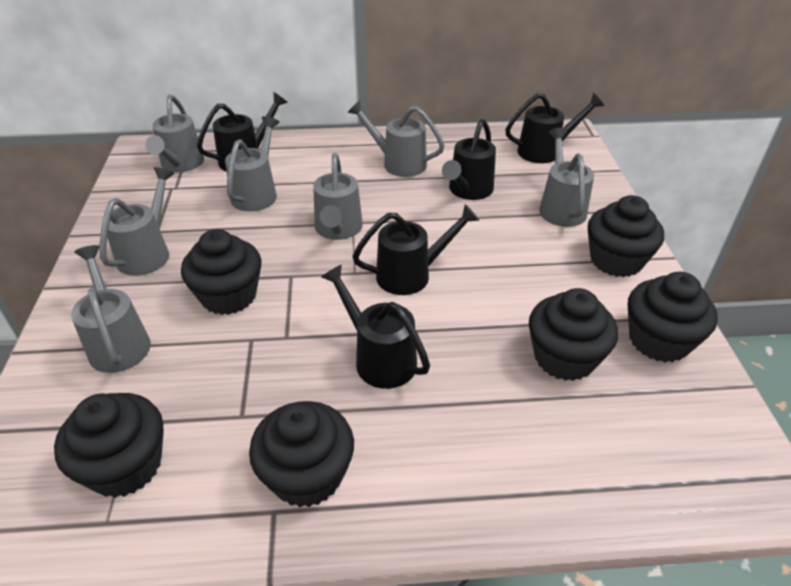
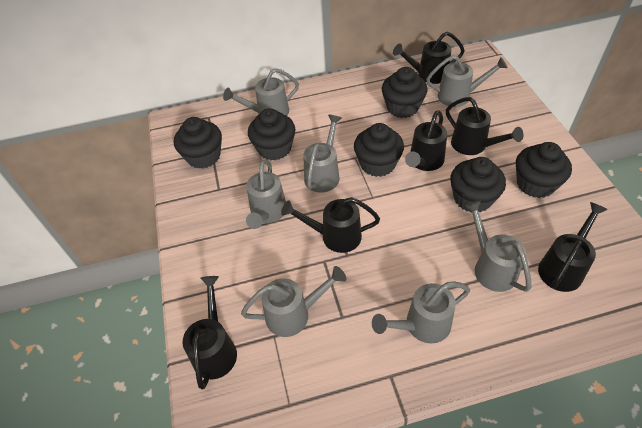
black watering can: [197,92,288,171] [321,264,430,389] [352,204,480,295] [442,119,496,200] [505,93,604,163] = 5 -> [183,276,237,389] [281,197,380,253] [393,31,465,84] [405,110,447,171] [446,97,524,155] [538,202,608,292] = 6

